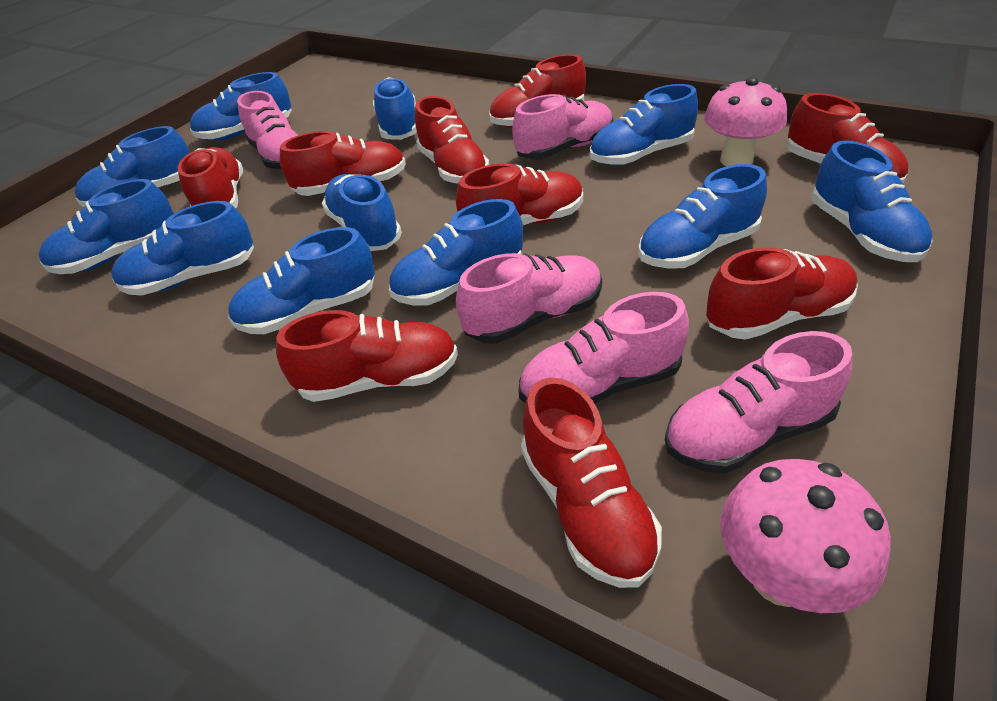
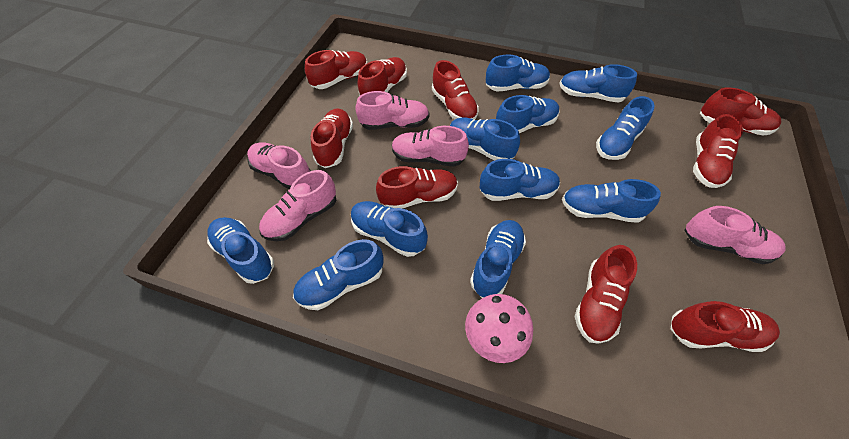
pink mushroom: [704,77,787,166] [721,459,891,613] = 2 -> [465,294,533,363] = 1

